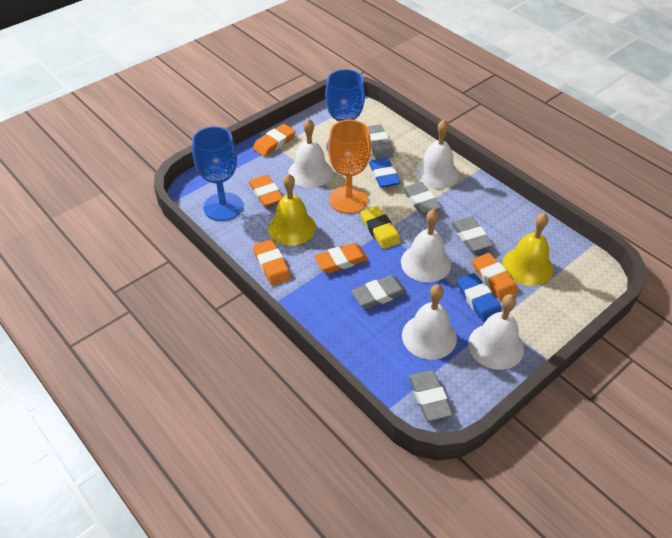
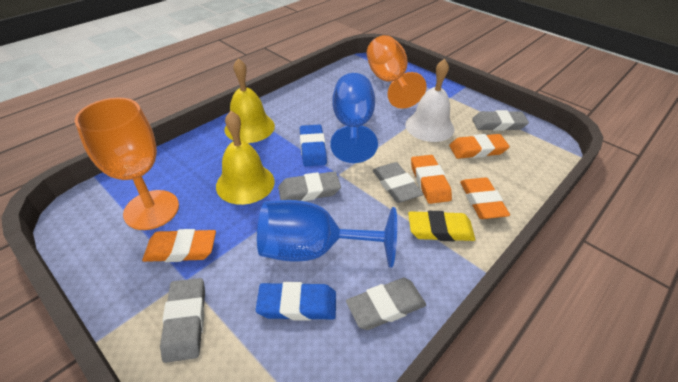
orange eraser: [249,175,283,207] [253,124,296,157] [253,239,291,286] [314,243,368,273] [472,253,518,300] = 5 -> [142,229,216,262] [411,155,452,204] [449,134,510,159] [460,178,510,219] = 4
orange goblet: [328,120,371,214] = 1 -> [75,98,179,230] [367,35,427,109] = 2
white bell: [288,118,333,188] [401,209,451,282] [402,284,457,360] [414,120,459,189] [468,294,524,370] = 5 -> [405,59,455,142] = 1

